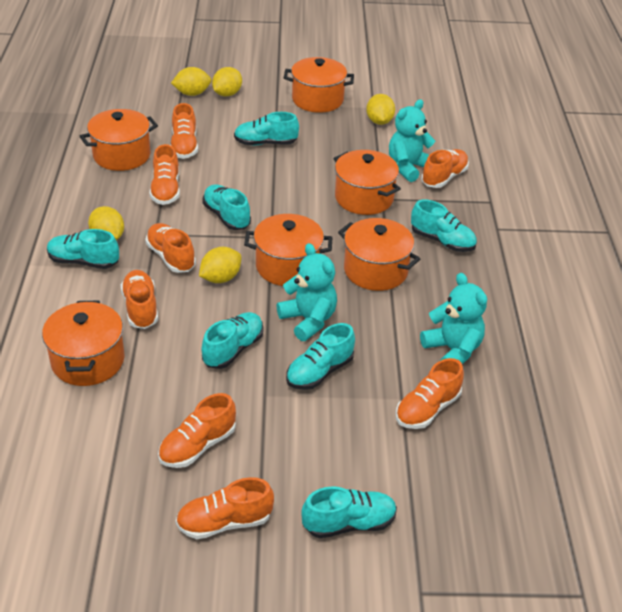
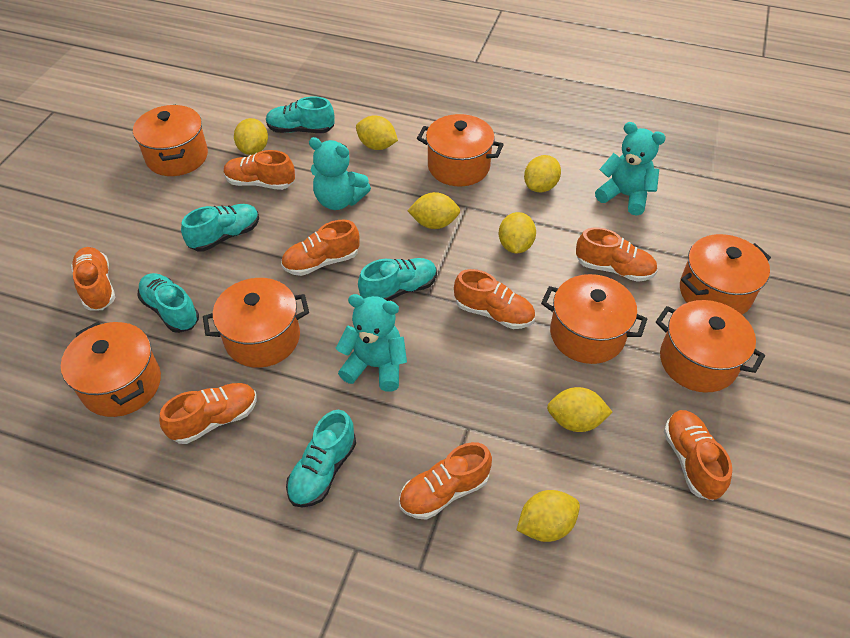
orange pot: [42,301,124,386] [80,109,158,171] [244,214,333,286] [284,57,354,113] [333,150,401,215] [338,218,420,291] = 6 -> [61,322,161,417] [133,105,208,176] [203,278,309,368] [417,114,504,186] [541,274,647,364] [656,300,765,393] [680,234,771,315] = 7
turquoise shoe: [47,229,119,269] [202,184,251,230] [202,312,263,369] [234,112,299,145] [286,323,355,390] [302,486,397,538] [411,200,477,252] = 7 -> [137,273,199,333] [181,204,259,251] [266,96,335,133] [286,410,356,507] [358,258,437,301] = 5
yellow lemon: [88,206,124,240] [171,67,211,96] [199,247,241,283] [212,67,242,96] [366,94,395,125] = 5 -> [234,118,268,155] [356,115,398,150] [407,192,460,229] [499,212,536,254] [517,490,580,542] [524,155,561,192] [547,387,612,432] = 7

